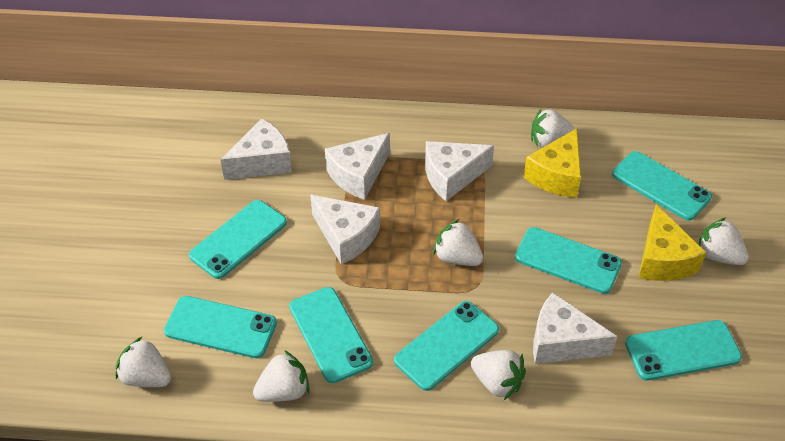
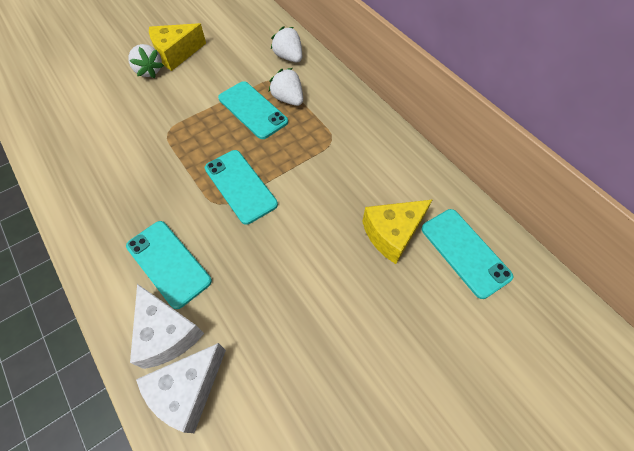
turquoise phone: [164,296,277,358] [189,200,287,279] [289,287,373,383] [394,301,499,391] [515,227,622,294] [612,151,712,220] [625,320,742,381] = 7 -> [126,221,212,309] [205,150,278,225] [218,81,288,139] [421,209,513,299] = 4
white cheese: [220,119,292,180] [310,195,380,264] [325,133,390,200] [425,141,494,201] [533,292,618,364] = 5 -> [130,284,204,369] [136,343,226,433] = 2
white strawberry: [116,337,171,387] [253,350,309,402] [433,219,483,266] [471,350,526,400] [531,109,575,148] [698,218,749,265] = 6 -> [129,44,164,78] [269,68,303,106] [271,26,302,62] = 3

